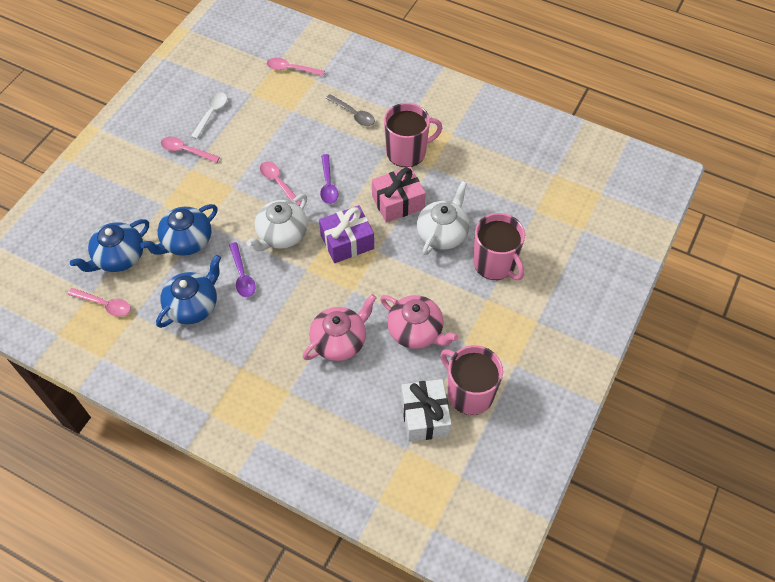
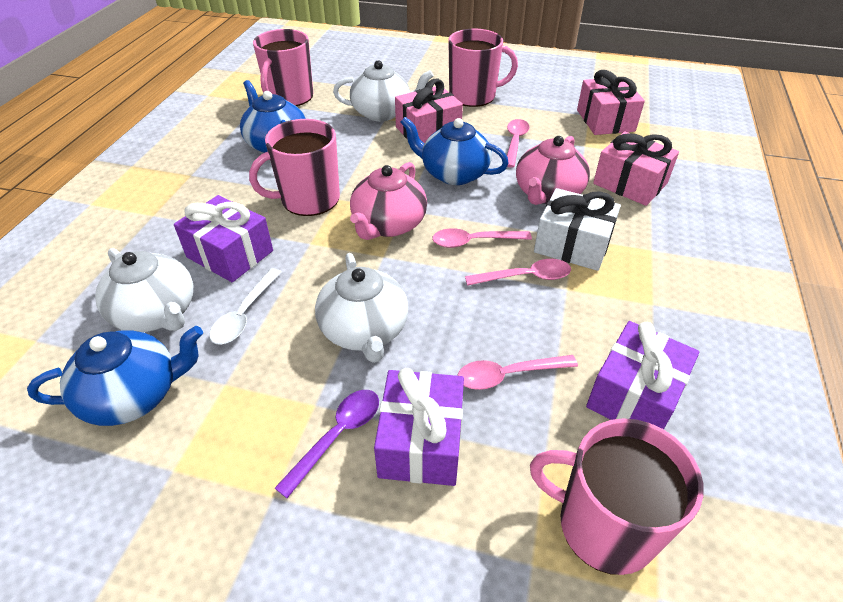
grey spoon: [325,94,375,126] = 1 -> none = 0
pink gift: [372,166,425,223] = 1 -> [395,79,463,143] [577,70,645,135] [593,131,679,206] = 3
pink mug: [384,103,442,167] [440,345,503,415] [473,213,525,280] = 3 -> [249,119,340,216] [253,29,313,106] [448,29,518,107] [530,418,704,575] = 4
purple gift: [319,205,374,263] = 1 -> [174,195,273,282] [374,368,464,486] [586,321,699,429] = 3
purple spoon: [229,242,256,297] [320,154,338,204] = 2 -> [275,390,379,498] = 1
white teapot: [247,194,308,252] [417,181,469,255] = 2 -> [95,248,193,332] [315,253,409,363] [333,60,434,121] = 3

